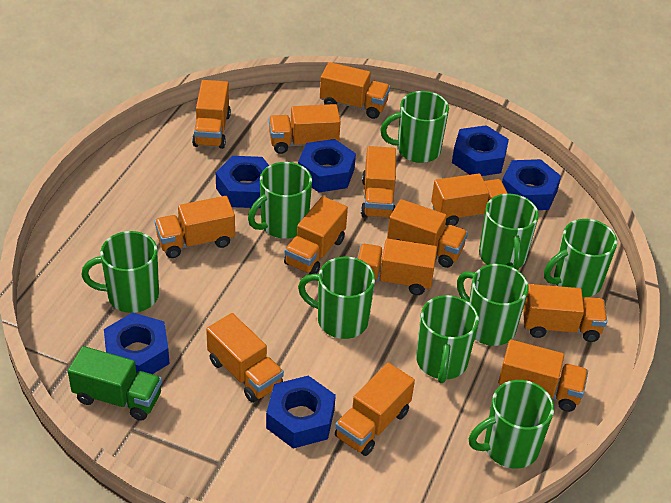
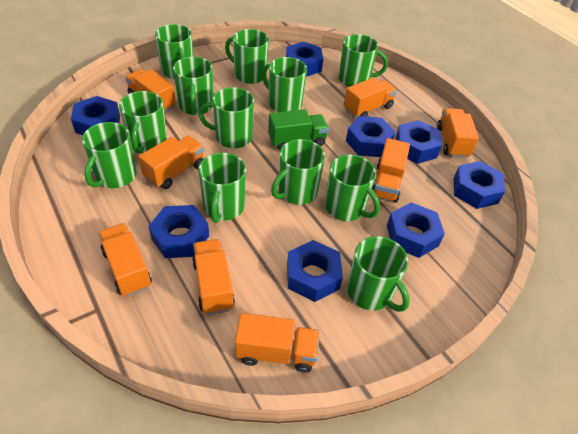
blue nut: [104,312,170,374] [216,156,269,208] [266,376,336,449] [298,139,356,192] [452,125,509,176] [502,159,561,210] = 6 -> [71,96,120,135] [149,205,209,258] [286,42,323,77] [287,240,343,302] [346,116,396,157] [387,202,445,258] [395,120,442,164] [454,161,505,209] = 8
green mug: [82,231,159,313] [248,162,312,239] [298,257,375,339] [380,91,449,163] [416,295,479,383] [457,264,529,346] [469,380,554,469] [479,193,539,270] [544,219,617,298] = 9 -> [82,122,136,188] [119,91,167,154] [155,24,193,79] [173,57,213,115] [198,153,246,223] [199,87,254,148] [225,29,269,84] [262,57,307,112] [271,139,325,205] [325,154,380,221] [339,34,388,87] [347,236,410,312] = 12
orange truck: [155,196,235,258] [192,80,231,149] [206,313,284,403] [269,104,341,154] [284,196,348,274] [320,62,390,119] [335,363,415,456] [357,238,437,295] [361,146,396,218] [387,199,468,268] [431,174,508,226] [498,339,588,412] [523,284,607,342] = 13 -> [98,223,152,297] [125,69,176,113] [138,136,204,189] [192,239,235,315] [235,313,320,373] [344,78,397,118] [372,138,410,203] [437,108,479,158] = 8

